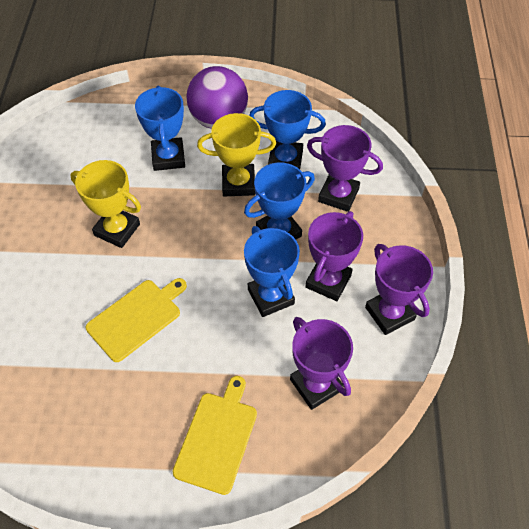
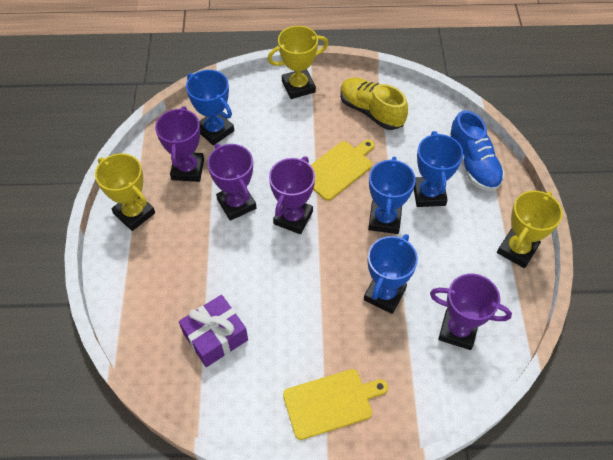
blue shoe: none = 0 -> [449,110,504,191] = 1
purple ball: [187,66,248,129] = 1 -> none = 0
purple gift: none = 0 -> [179,295,248,367] = 1
yellow shoe: none = 0 -> [340,77,408,130] = 1
yellow trophy: [70,160,141,248] [197,113,276,196] = 2 -> [95,153,155,231] [267,26,328,99] [497,190,563,268] = 3

